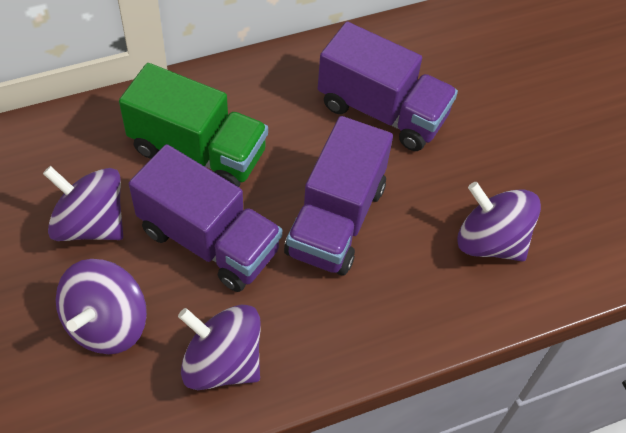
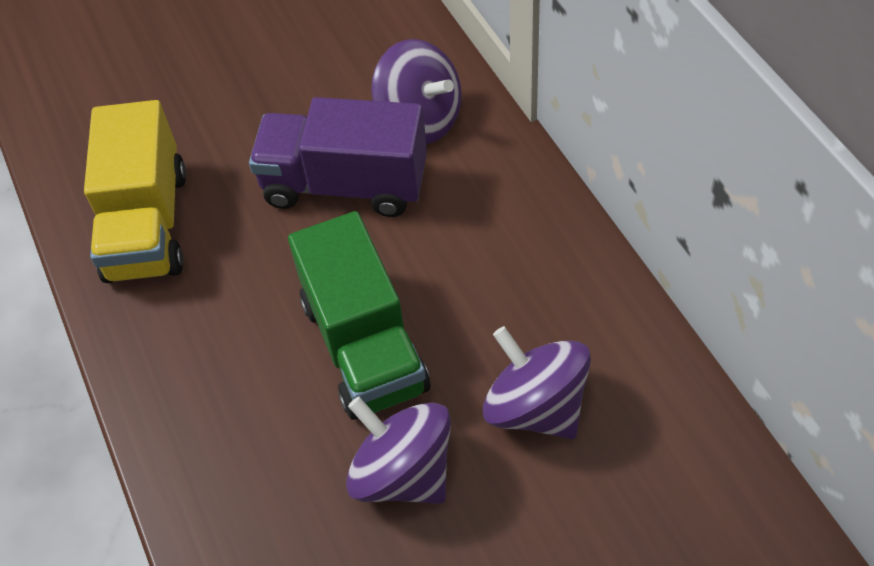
purple spinning top: [43,166,123,241] [56,259,147,354] [178,305,261,390] [457,182,541,262] = 4 -> [346,397,451,504] [371,39,462,144] [483,326,591,439] = 3
purple truck: [129,144,282,292] [284,116,393,276] [318,22,458,151] = 3 -> [249,97,427,217] = 1
yellow truck: none = 0 -> [84,100,186,283] = 1

